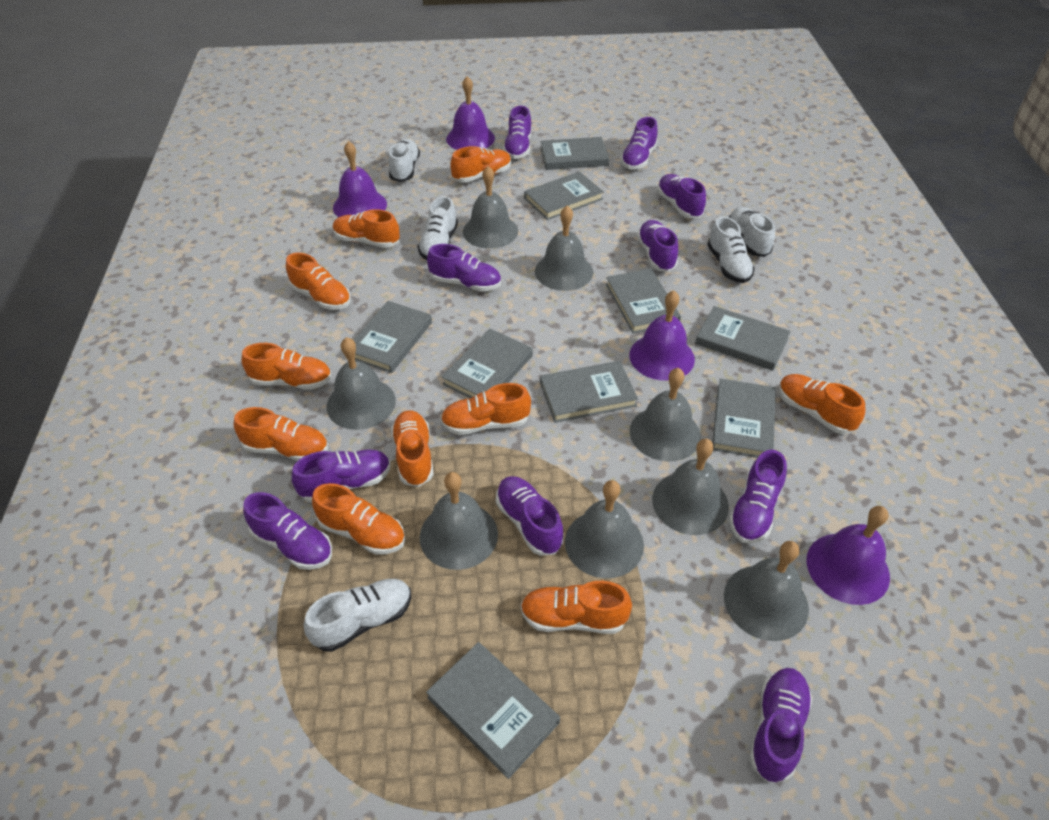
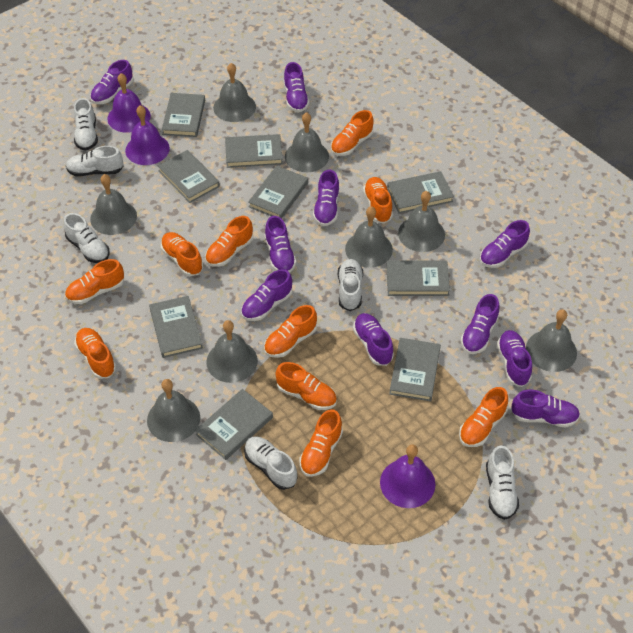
purple bell: [333,141,387,217] [446,76,495,150] [629,290,695,381] [806,506,890,605] = 4 -> [107,73,151,133] [125,105,170,165] [380,445,435,508] = 3
white shoe: [304,579,411,652] [388,139,420,182] [418,196,458,260] [707,216,755,283] [729,207,775,257] = 5 -> [63,213,110,263] [66,146,123,176] [74,98,98,151] [244,436,298,490] [338,259,363,311] [486,445,519,520] = 6

